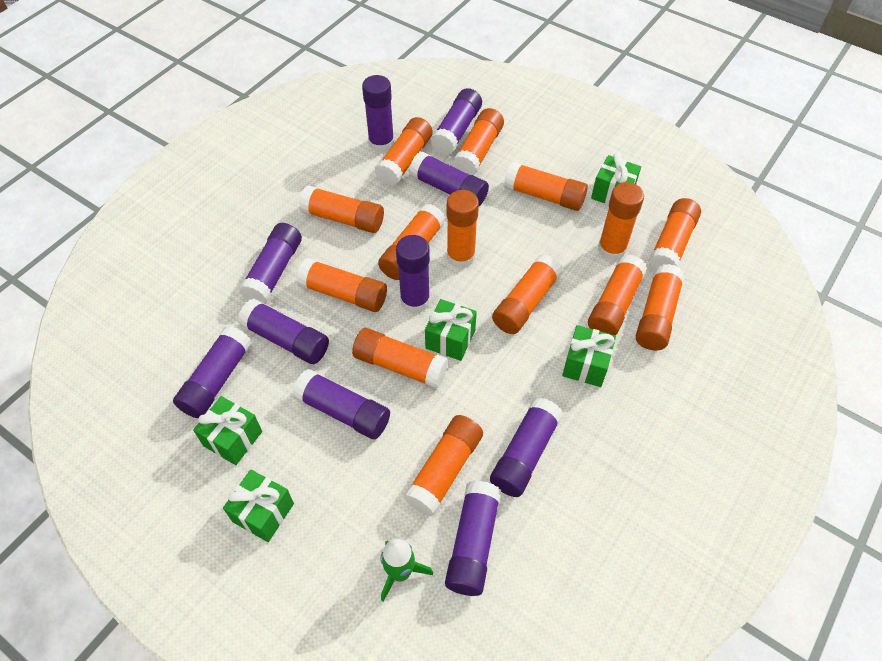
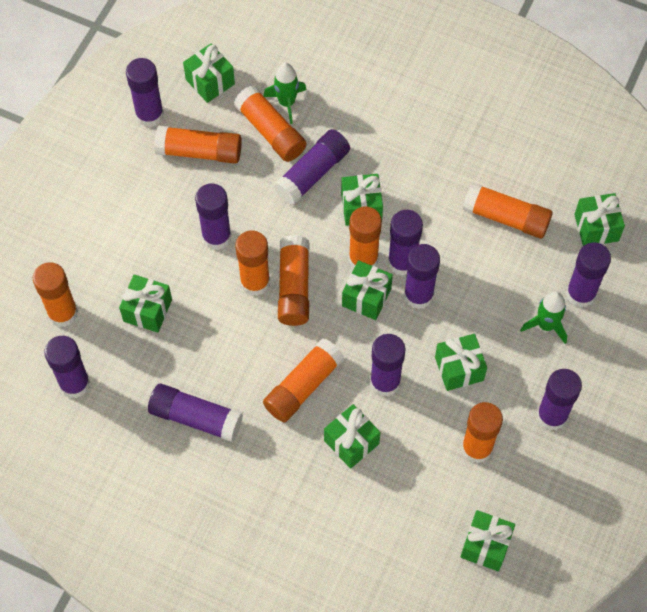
green gift: [193,396,262,465] [223,469,294,542] [425,299,477,361] [562,325,616,387] [591,153,641,205] = 5 -> [119,274,172,333] [183,44,235,103] [324,404,380,469] [341,174,383,226] [342,260,393,320] [435,334,487,391] [460,510,515,571] [574,193,625,246] = 8
green rocket: [381,539,433,602] = 1 -> [263,63,306,124] [520,291,567,344] = 2
orange glue stick: [296,258,387,312] [299,186,384,233] [352,328,448,389] [375,117,432,186] [378,204,445,280] [403,415,483,516] [447,190,479,268] [452,108,504,175] [492,254,563,334] [504,162,588,211] [588,255,647,335] [598,182,644,261] [636,264,685,350] [648,198,701,271] = 14 -> [33,262,78,327] [154,126,242,164] [234,86,306,162] [236,230,270,296] [263,338,344,422] [278,235,309,326] [349,206,382,268] [461,402,503,463] [462,183,553,238] = 9

